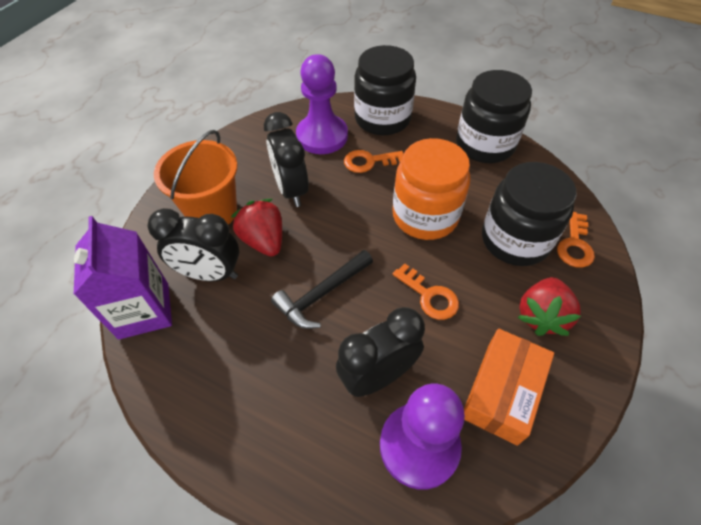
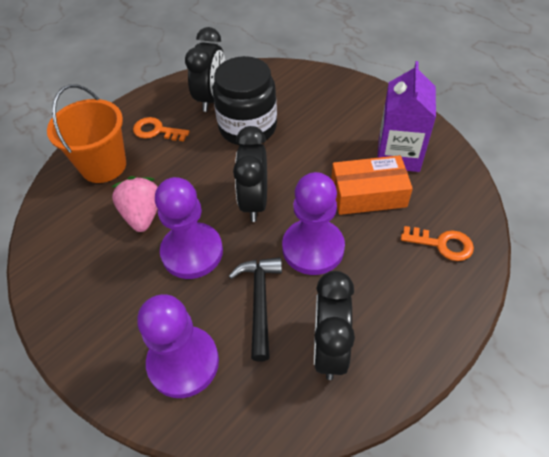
black jar: [354,45,416,135] [456,70,532,163] [482,162,577,266] = 3 -> [213,56,277,145] = 1
orange jar: [392,138,470,240] = 1 -> none = 0
orange key: [344,150,404,173] [393,263,459,320] [557,212,595,268] = 3 -> [133,117,190,142] [401,226,474,261] = 2
pink strawberry: none = 0 -> [111,176,158,232] = 1
purple pawn: [296,54,348,154] [380,384,465,490] = 2 -> [137,294,219,398] [155,177,223,279] [282,172,345,275] = 3
red strawberry: [231,199,282,256] [517,277,581,336] = 2 -> none = 0

